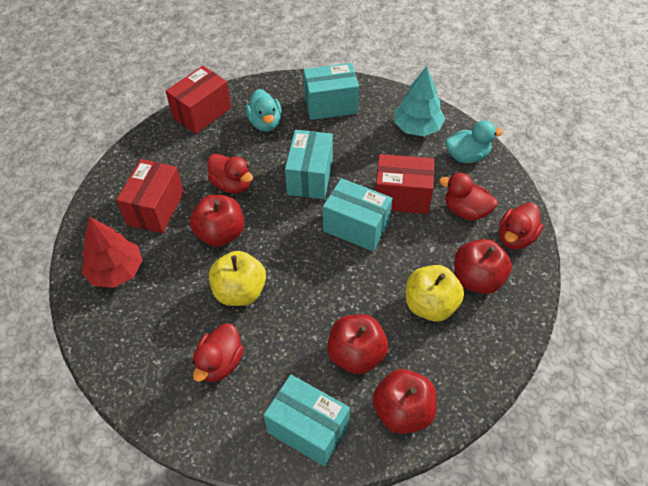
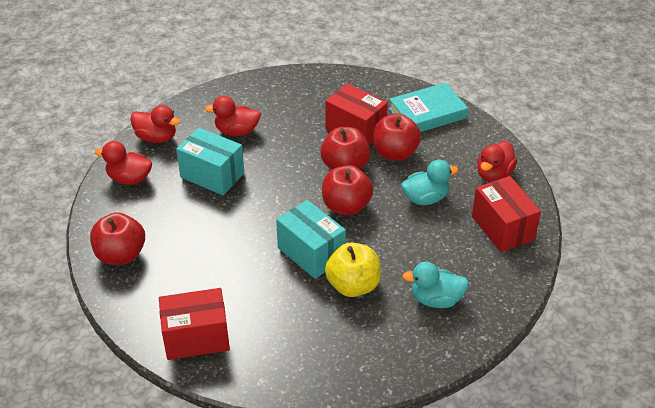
red tree: [81,217,143,288] = 1 -> none = 0
turquoise book: none = 0 -> [389,83,468,132] = 1
turquoise box: [264,375,350,467] [285,130,333,199] [303,63,359,120] [323,178,393,251] = 4 -> [176,128,244,195] [276,200,346,279] = 2
turquoise tree: [394,66,445,136] = 1 -> none = 0
yellow apple: [209,251,266,306] [406,265,464,322] = 2 -> [325,242,381,297] = 1

